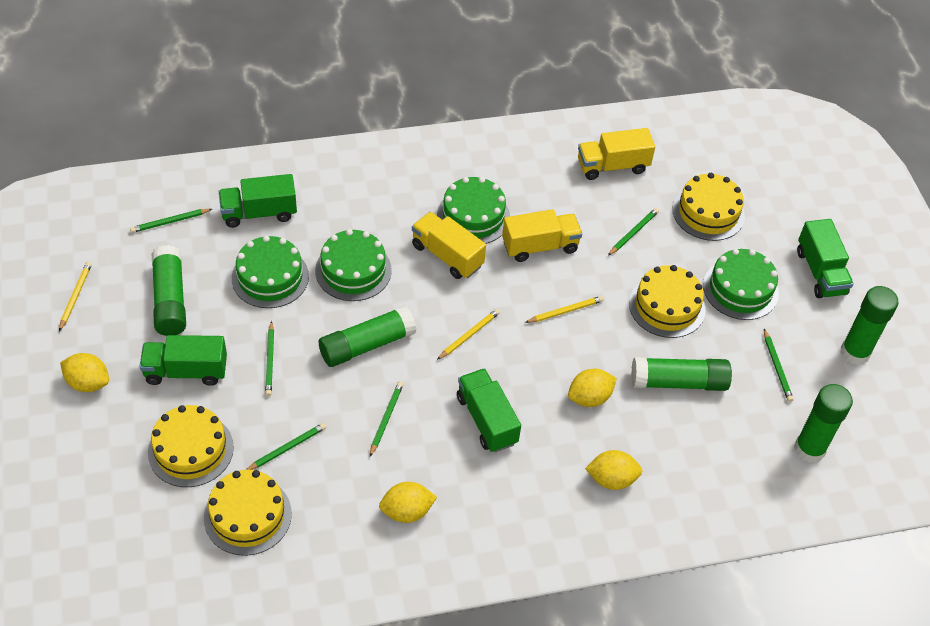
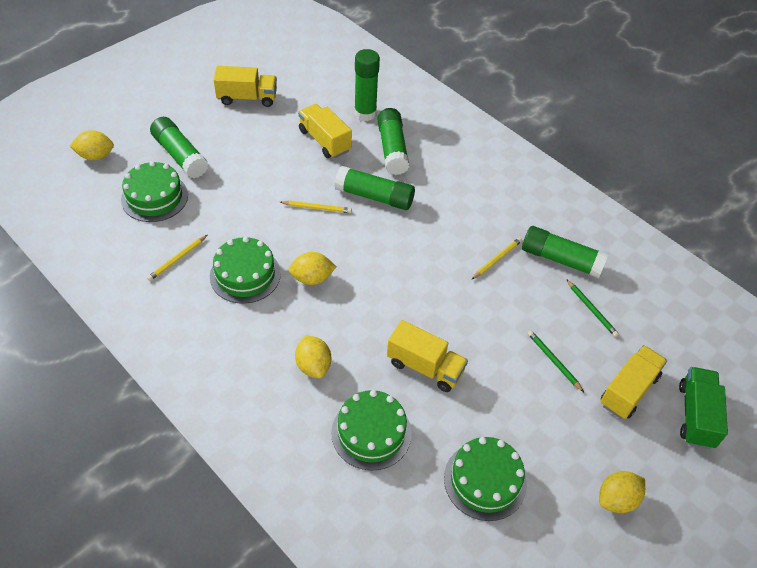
green pencil: [130,209,212,233] [246,423,326,470] [265,321,274,396] [370,381,404,456] [608,208,659,256] [764,329,793,402] = 6 -> [528,330,584,392] [566,279,619,337] = 2
green truck: [139,335,227,386] [219,174,297,228] [457,368,521,453] [797,219,853,298] = 4 -> [679,367,728,449] = 1
yellow cake: [148,405,234,487] [204,470,292,556] [629,265,706,338] [672,173,745,241] = 4 -> none = 0
yellow truck: [412,212,486,279] [502,209,582,262] [578,128,655,180] = 3 -> [214,66,277,107] [298,104,352,158] [387,320,468,392] [600,345,667,419] = 4

